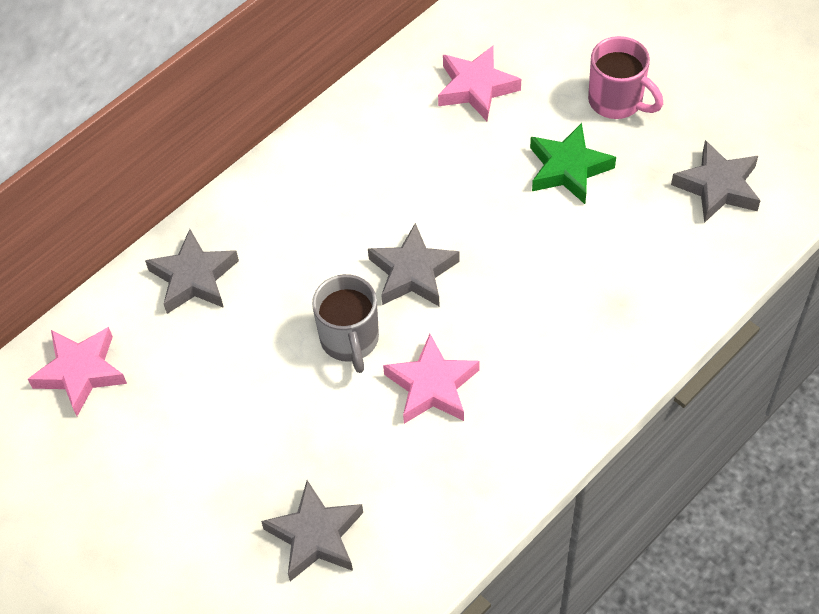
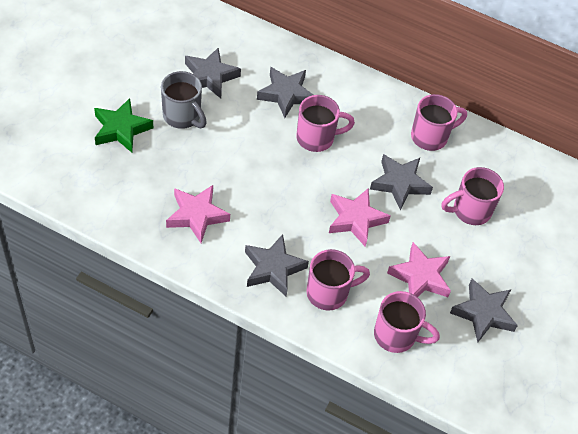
grey star: [145,229,239,314] [261,480,363,581] [368,223,460,307] [671,140,761,223] = 4 -> [185,47,241,98] [245,234,309,296] [257,67,313,118] [370,154,433,210] [450,279,518,342] = 5
pink mug: [588,36,663,119] = 1 -> [297,95,355,152] [306,249,370,311] [374,291,440,353] [411,94,467,151] [441,167,504,225] = 5

